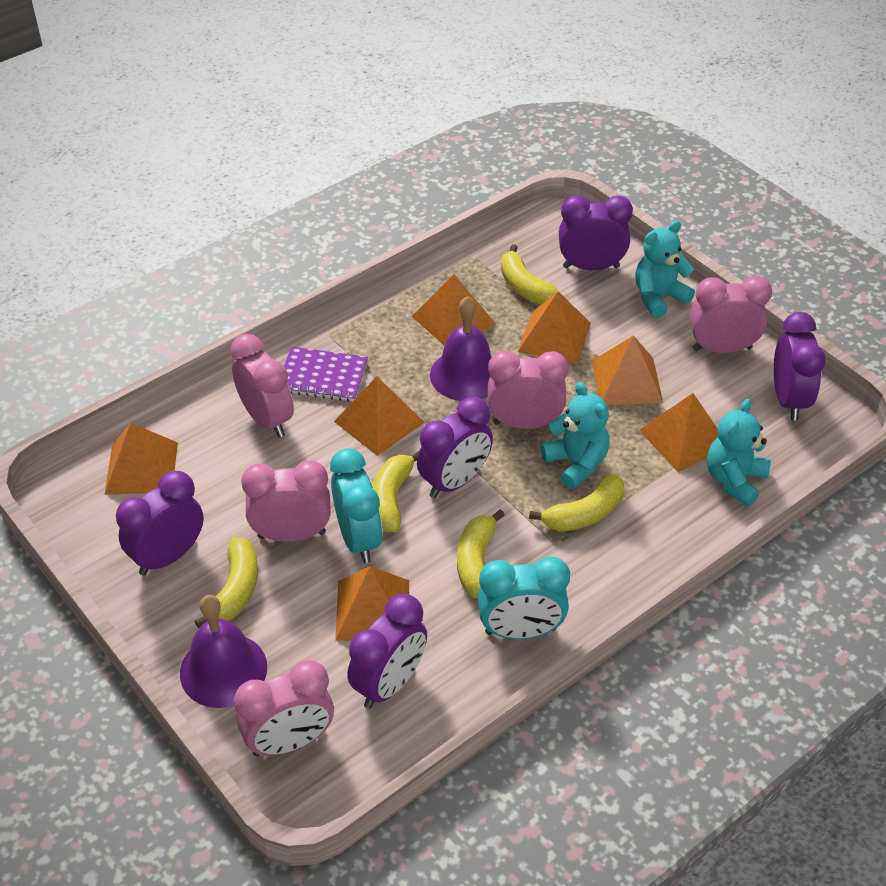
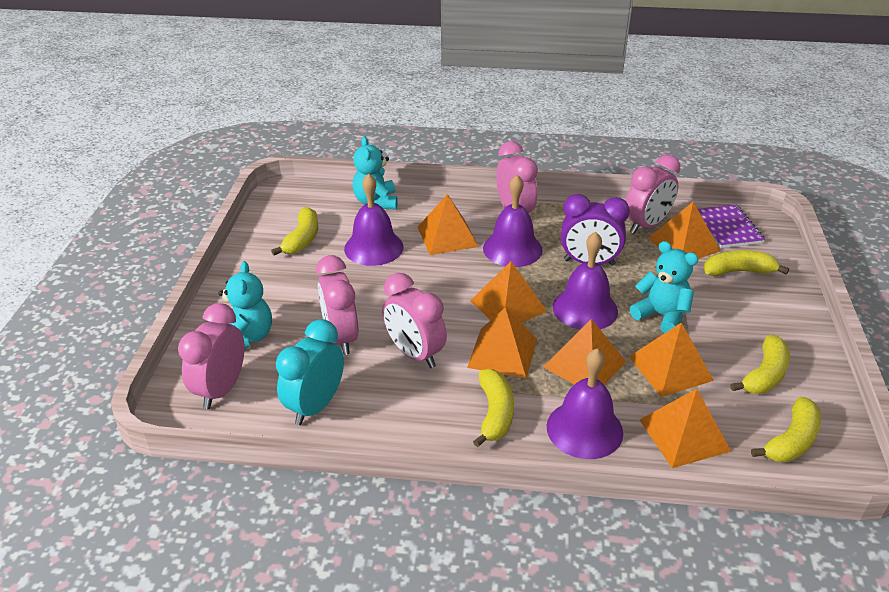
purple bell: [180,595,267,708] [430,296,492,401] = 2 -> [344,173,404,266] [483,175,543,267] [547,348,623,459] [553,232,618,330] = 4
purple clock: [116,471,204,575] [347,594,427,709] [417,397,493,498] [559,196,633,270] [774,312,826,421] = 5 -> [561,194,630,266] = 1
turquoise clock: [330,448,383,563] [477,557,570,639] = 2 -> [276,319,344,425] = 1

